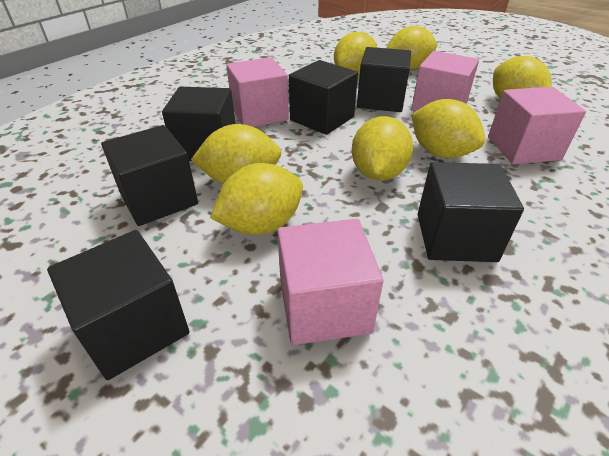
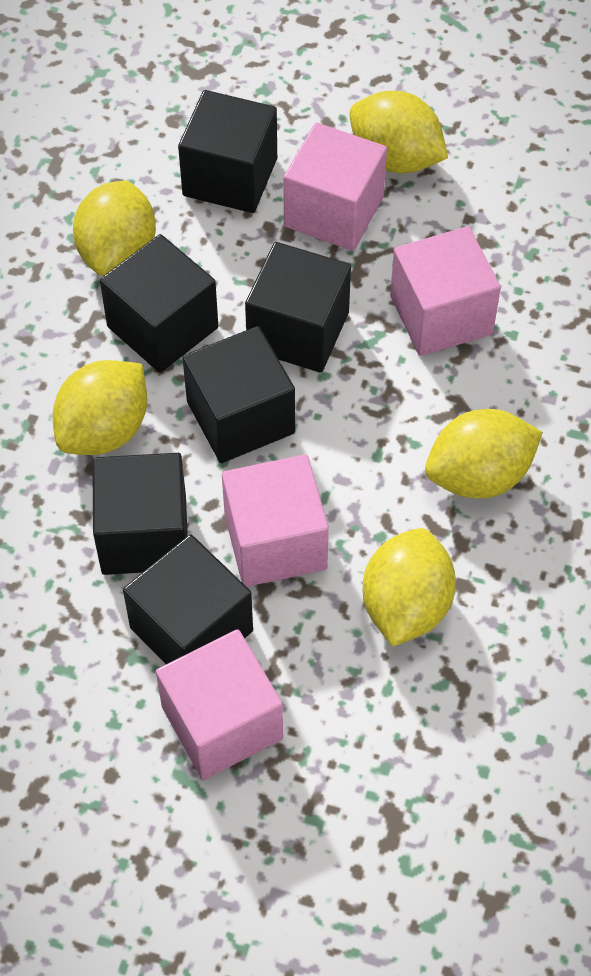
yellow lemon: [191,124,281,184] [210,163,303,235] [334,32,377,77] [352,116,413,181] [387,26,438,70] [411,99,485,158] [493,56,552,99] = 7 -> [53,360,147,455] [73,181,156,276] [349,91,448,173] [363,528,456,646] [425,409,543,498] = 5

